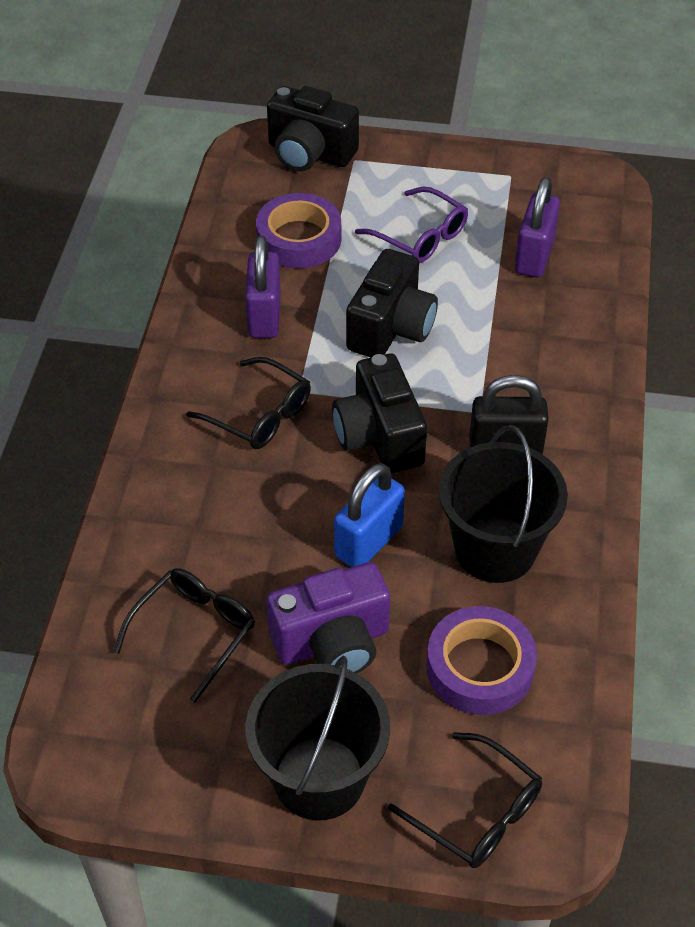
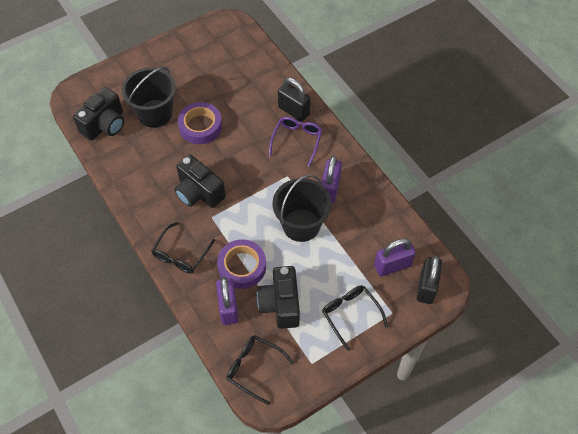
black padlock: [469,375,549,454] = 1 -> [278,78,310,122] [417,256,442,304] = 2
blue padlock: [334,463,405,567] = 1 -> none = 0
purple camera: [266,562,390,673] = 1 -> none = 0
purple padlock: [245,236,281,338] [515,177,560,278] = 2 -> [216,276,239,325] [321,156,342,204] [374,238,416,276] = 3

